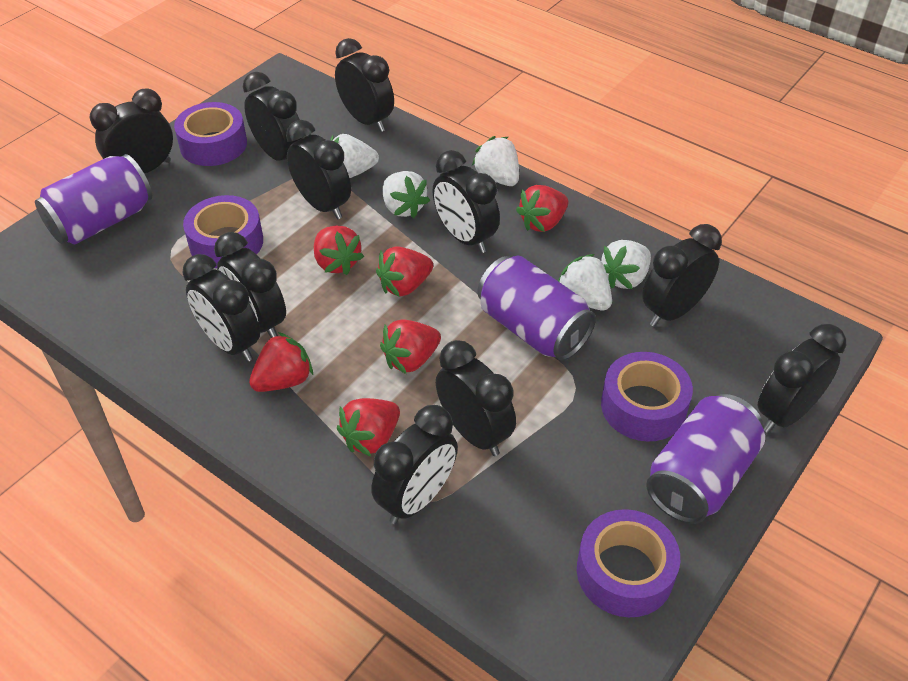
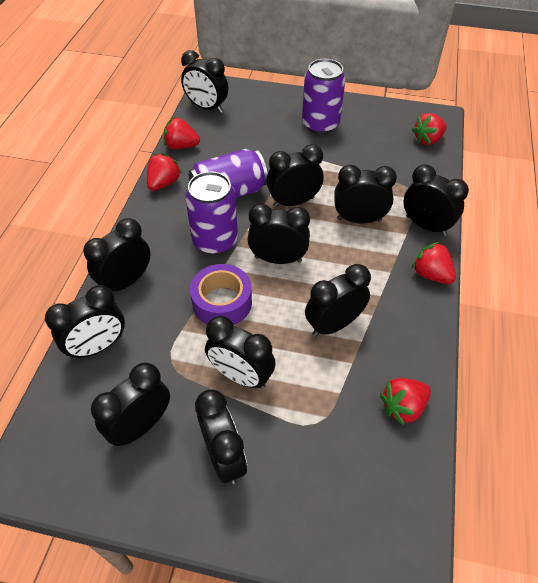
purple tape: [174,102,247,166] [183,195,263,268] [577,509,680,617] [601,352,693,442] = 4 -> [190,264,252,325] = 1
red strawberry: [249,332,313,392] [314,226,364,275] [337,398,400,457] [376,246,433,297] [380,320,441,374] [516,185,568,232] = 6 -> [147,153,182,191] [163,117,200,149] [380,378,431,425] [412,113,447,145] [412,242,456,284] = 5
white strawberry: [330,134,379,178] [383,171,430,218] [472,136,519,186] [558,254,612,310] [601,240,651,289] = 5 -> none = 0

